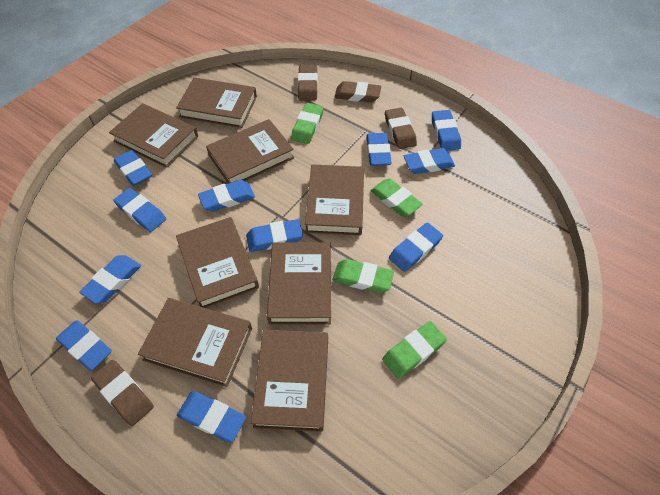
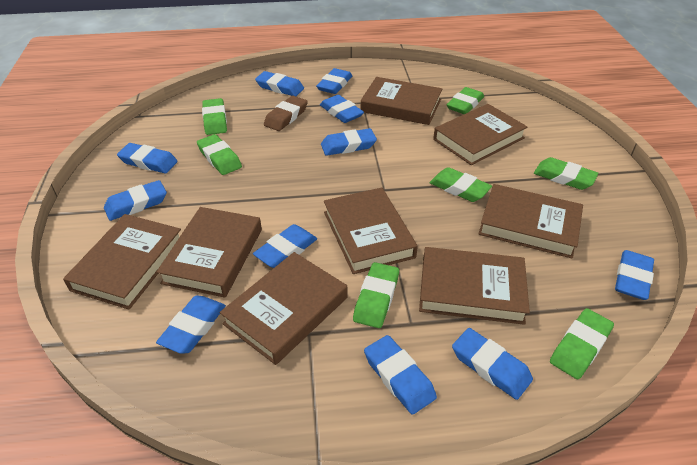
brown eraser: [91,360,154,426] [298,65,318,101] [334,81,381,103] [385,108,417,149] = 4 -> [264,96,308,131] = 1
green eraser: [291,103,324,144] [333,259,394,293] [370,178,423,217] [382,321,447,379] = 4 -> [197,134,242,175] [202,98,227,135] [353,262,399,328] [430,167,492,202] [446,87,484,114] [534,157,599,190] [550,308,614,379] = 7

